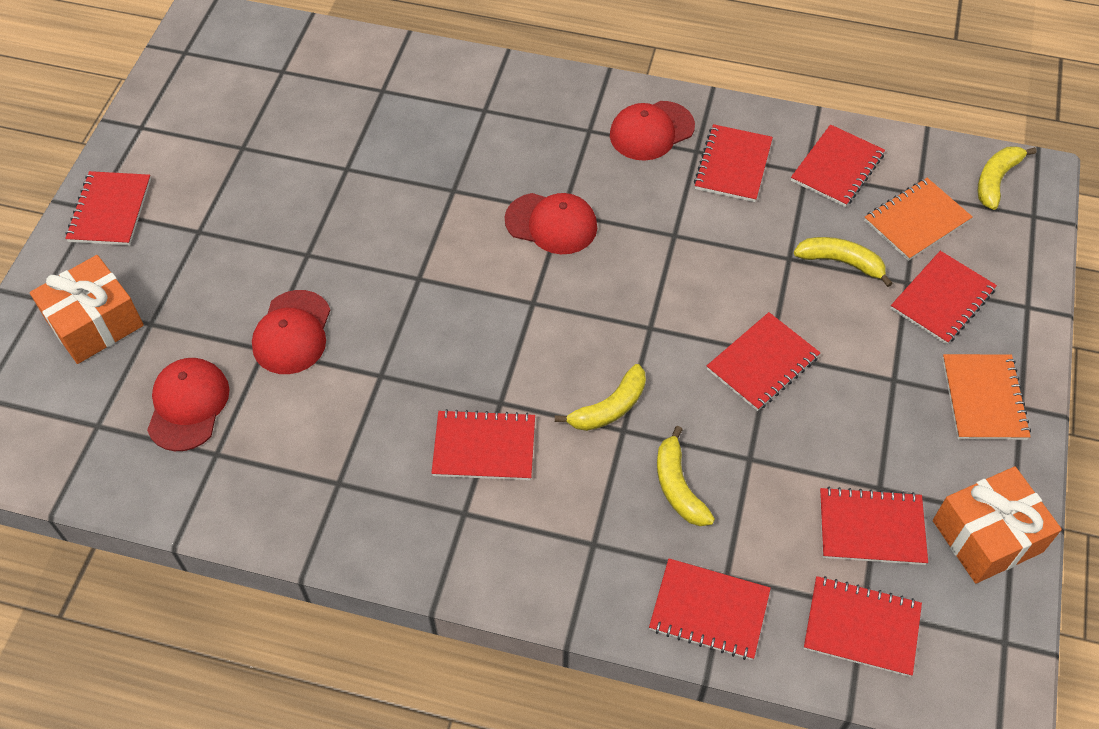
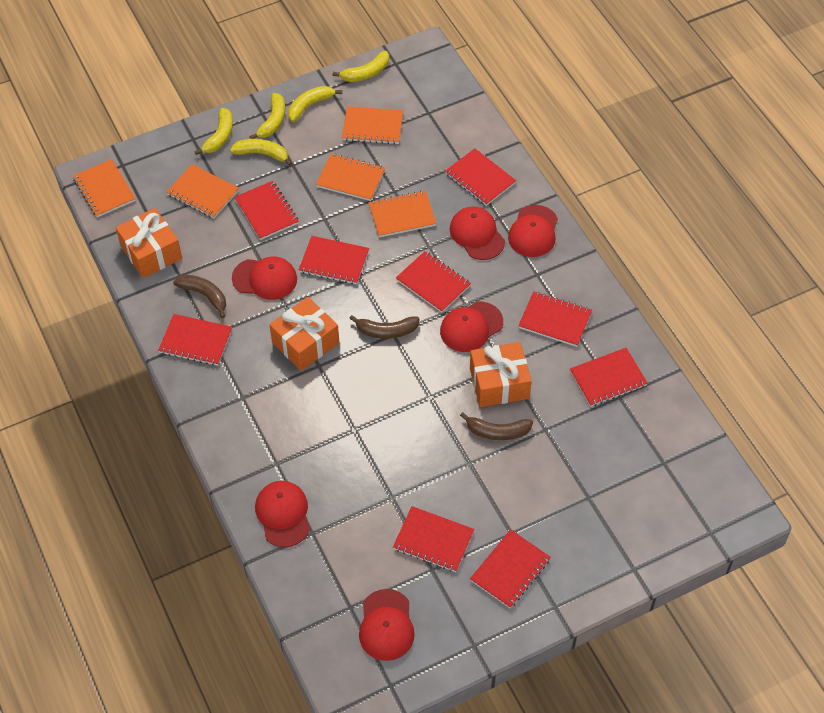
brown banana: none = 0 -> [173,275,226,318] [349,315,420,339] [460,412,533,440] = 3
orange gift: [30,255,144,364] [933,466,1062,583] = 2 -> [116,208,182,278] [269,297,339,371] [470,342,531,407] = 3
orange notebook: [864,178,973,261] [942,354,1031,440] = 2 -> [73,159,136,217] [167,164,239,218] [316,153,385,201] [342,106,403,144] [368,190,437,237] = 5
red cap: [147,358,230,451] [252,290,330,374] [505,193,597,254] [610,101,695,161] = 4 -> [232,257,297,300] [255,481,310,547] [359,589,415,661] [440,302,503,352] [449,207,505,260] [508,205,558,257] = 6
yellow banana: [555,364,646,431] [657,426,715,526] [794,237,893,287] [978,146,1036,210] = 4 -> [194,108,233,155] [230,139,292,166] [250,93,285,139] [288,86,342,122] [333,51,389,82] = 5

